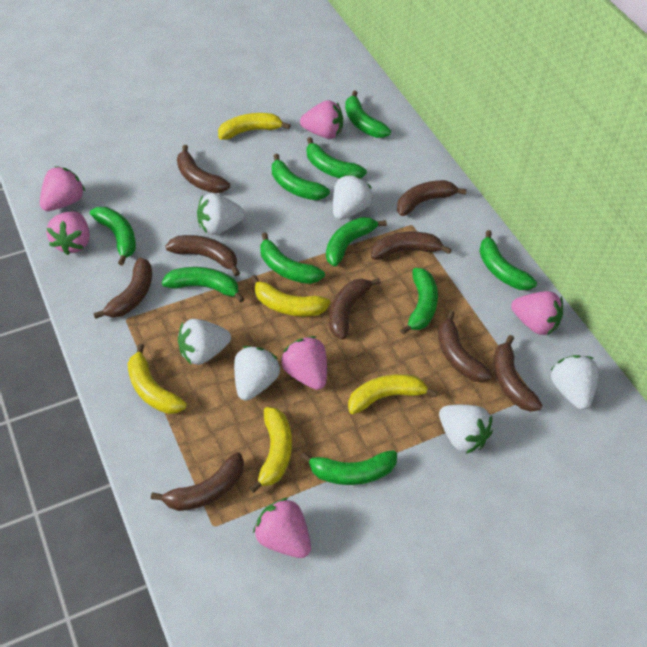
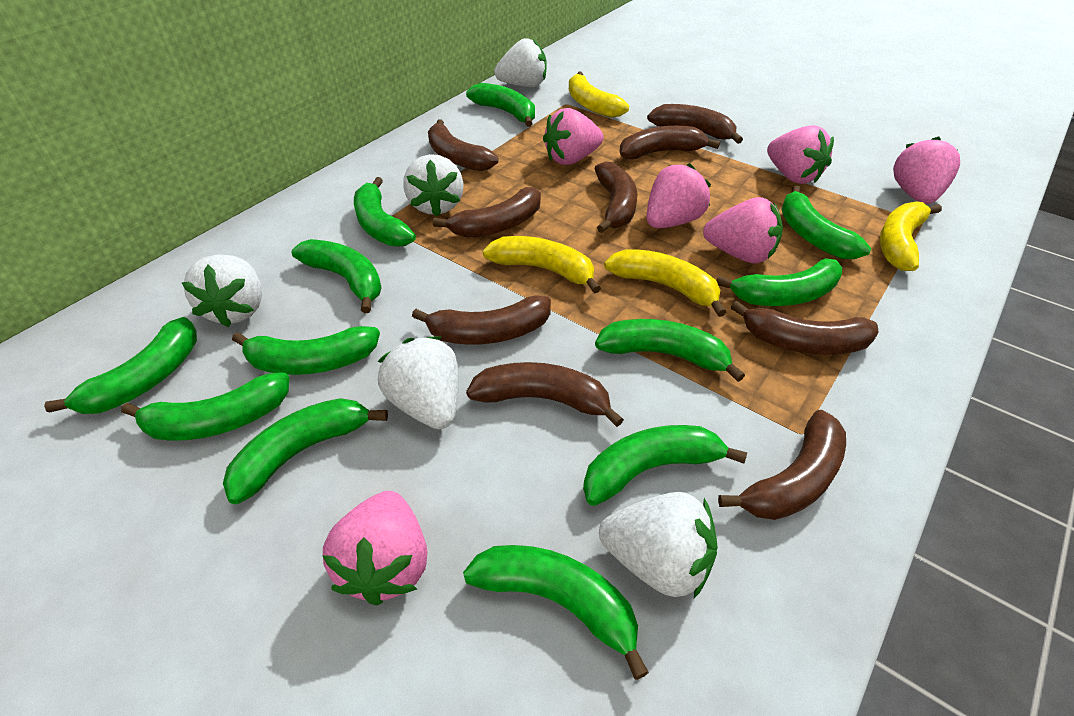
green banana: [90,207,136,266] [162,267,244,303] [260,232,325,284] [272,154,330,200] [300,450,397,485] [307,137,367,178] [326,217,387,267] [345,91,391,138] [400,268,438,334] [479,230,537,290] = 10 -> [44,317,197,414] [121,372,290,441] [223,398,388,504] [232,326,380,375] [292,239,382,313] [354,177,416,247] [463,545,649,680] [466,83,535,127] [583,425,747,506] [595,319,745,382] [716,258,842,306] [781,185,871,259] = 12
white strawberry: [178,319,231,365] [197,193,245,235] [234,346,280,401] [333,175,373,220] [439,405,493,454] [551,355,599,410] = 6 -> [182,255,262,327] [378,337,459,429] [403,154,464,217] [494,38,547,87] [599,492,718,598] = 5
yellow banana: [127,344,187,414] [218,113,291,140] [249,407,292,493] [251,275,330,316] [348,374,438,414] = 5 -> [483,236,601,294] [569,72,629,118] [604,249,727,317] [880,202,942,271] = 4

